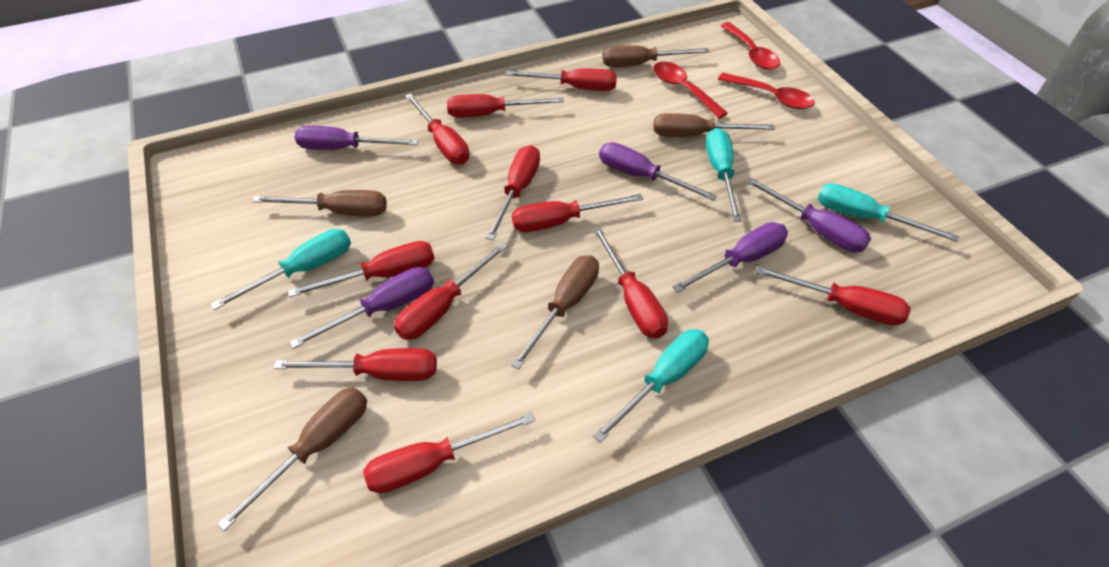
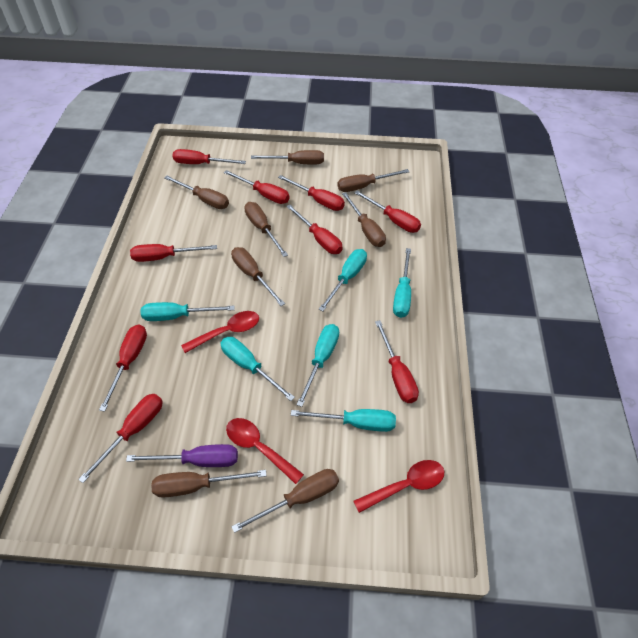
brown screwdriver: [217,388,367,531] [252,190,387,217] [511,255,599,369] [602,45,710,67] [653,113,775,137] = 5 -> [151,470,266,498] [164,176,229,209] [231,247,285,306] [231,469,339,533] [244,202,288,257] [251,150,324,164] [338,169,409,192] [342,192,386,247] = 8
purple screwdriver: [289,267,434,349] [295,126,418,150] [599,142,717,201] [672,222,788,293] [745,177,871,252] = 5 -> [126,444,238,467] = 1
red screwdriver: [273,348,437,381] [288,241,435,297] [363,412,535,493] [394,242,508,340] [405,93,470,164] [447,94,564,118] [486,145,540,240] [505,68,617,91] [512,194,643,232] [592,226,668,338] [755,266,911,325] = 11 -> [78,394,163,483] [99,325,147,412] [130,244,217,262] [173,149,246,164] [224,170,289,204] [278,175,345,211] [286,204,343,254] [354,191,421,233] [375,320,419,403] = 9
turquoise screwdriver: [210,229,351,310] [593,329,709,443] [706,128,742,222] [817,183,959,242] = 4 -> [141,302,235,321] [220,337,295,401] [291,409,396,432] [296,324,339,407] [318,249,367,311] [393,248,411,318] = 6

